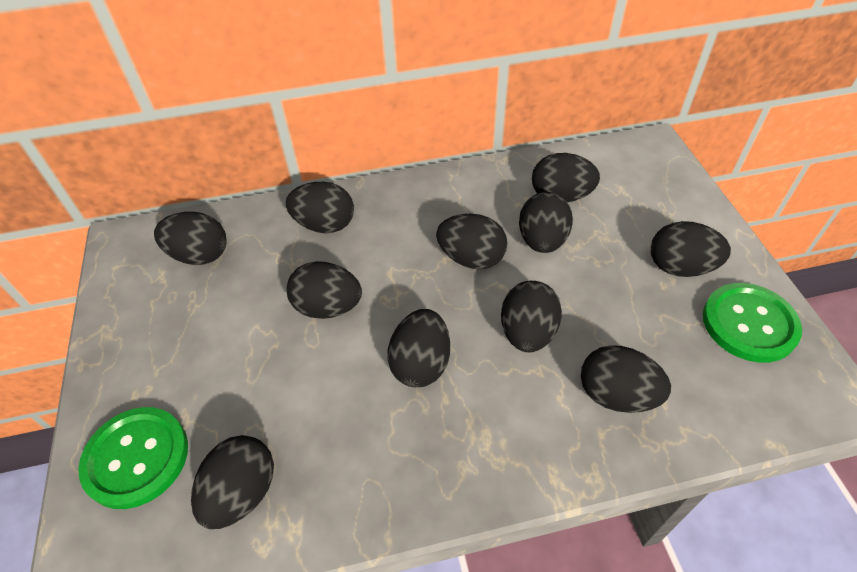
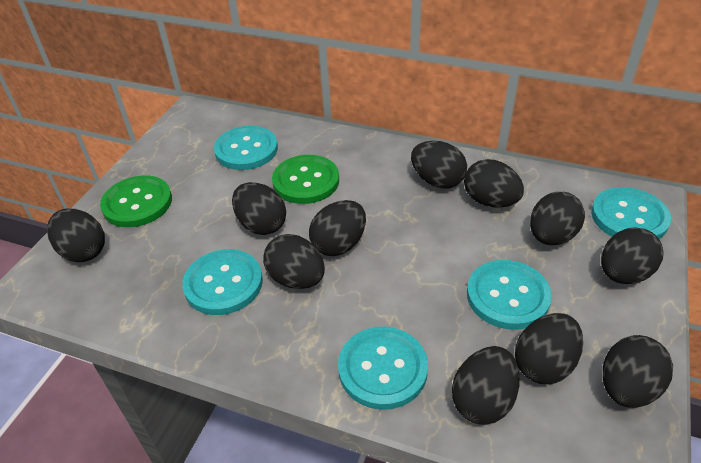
turquoise button: none = 0 -> [182,249,263,315] [214,126,278,170] [338,327,428,410] [467,260,552,330] [591,187,671,239] = 5

